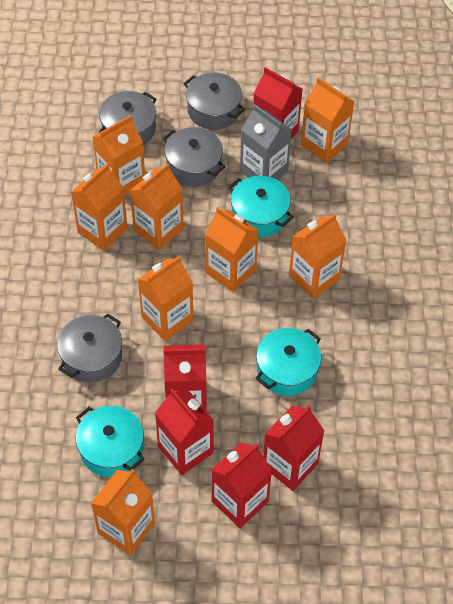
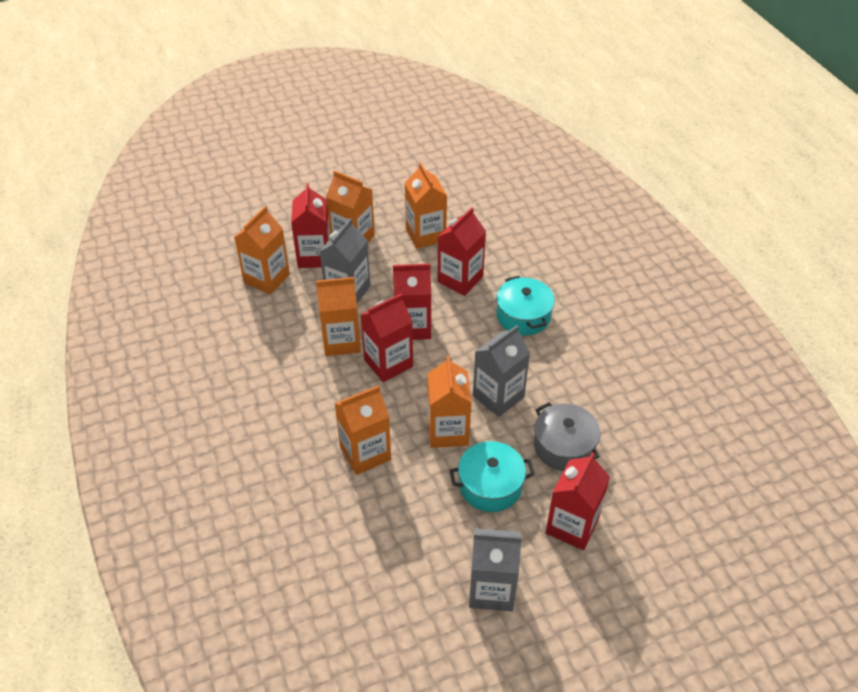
grey carton: [240,104,292,180] = 1 -> [319,218,370,303] [469,528,522,611] [473,325,530,417] = 3
grey pot: [57,313,122,383] [99,91,156,145] [162,127,226,187] [183,73,245,130] = 4 -> [534,402,600,471] = 1
orange carton: [71,163,127,251] [91,469,155,555] [93,115,145,196] [130,163,184,250] [138,256,193,341] [205,207,259,292] [289,214,347,299] [301,77,355,163] = 8 -> [234,206,290,294] [316,277,361,356] [326,170,375,242] [335,385,391,475] [405,162,447,249] [428,356,471,448] = 6
turquoise pot: [76,406,145,477] [228,176,294,237] [255,328,321,396] = 3 -> [450,441,534,512] [496,276,555,335] = 2

